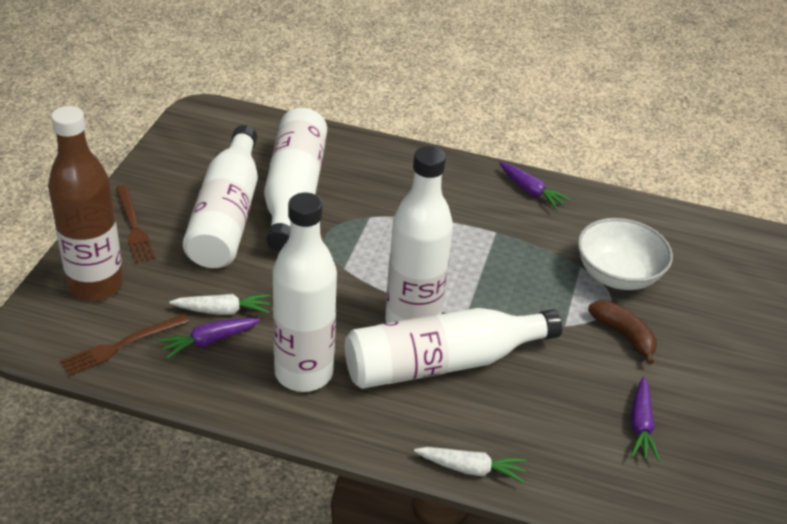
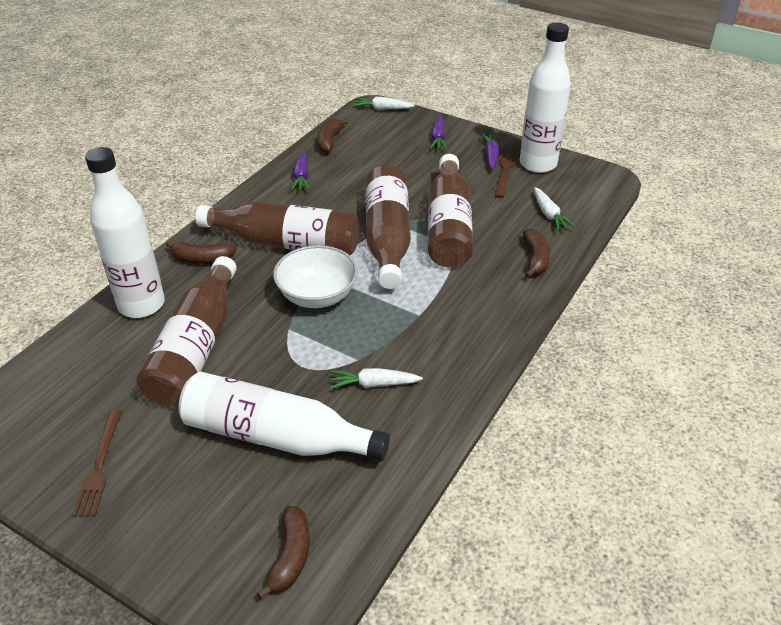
brown banana: [588,301,657,364] = 1 -> [166,241,237,264] [257,506,310,599] [317,119,348,153] [523,229,550,278] = 4
brown bottle: [48,106,124,301] = 1 -> [136,256,237,406] [196,201,359,255] [366,165,411,289] [428,154,473,267] = 4
white bottle: [183,125,258,268] [264,108,327,251] [273,193,337,392] [345,308,562,389] [385,146,453,323] = 5 -> [85,147,165,318] [178,371,390,461] [520,23,571,173] = 3
white carrot: [169,294,270,315] [414,447,527,483] = 2 -> [330,368,423,389] [353,97,415,110] [534,187,576,231] = 3

